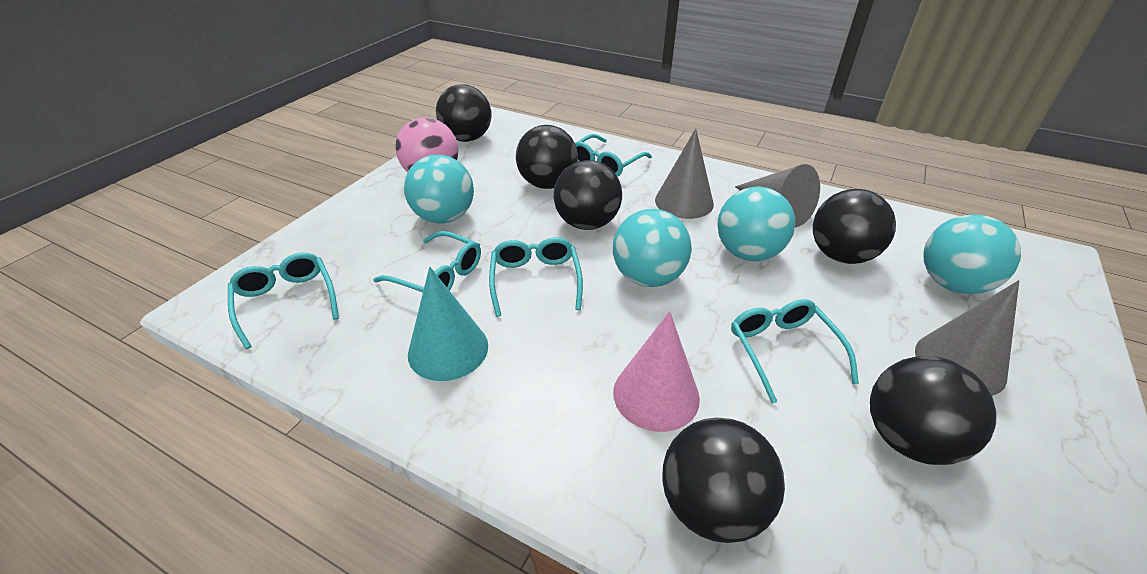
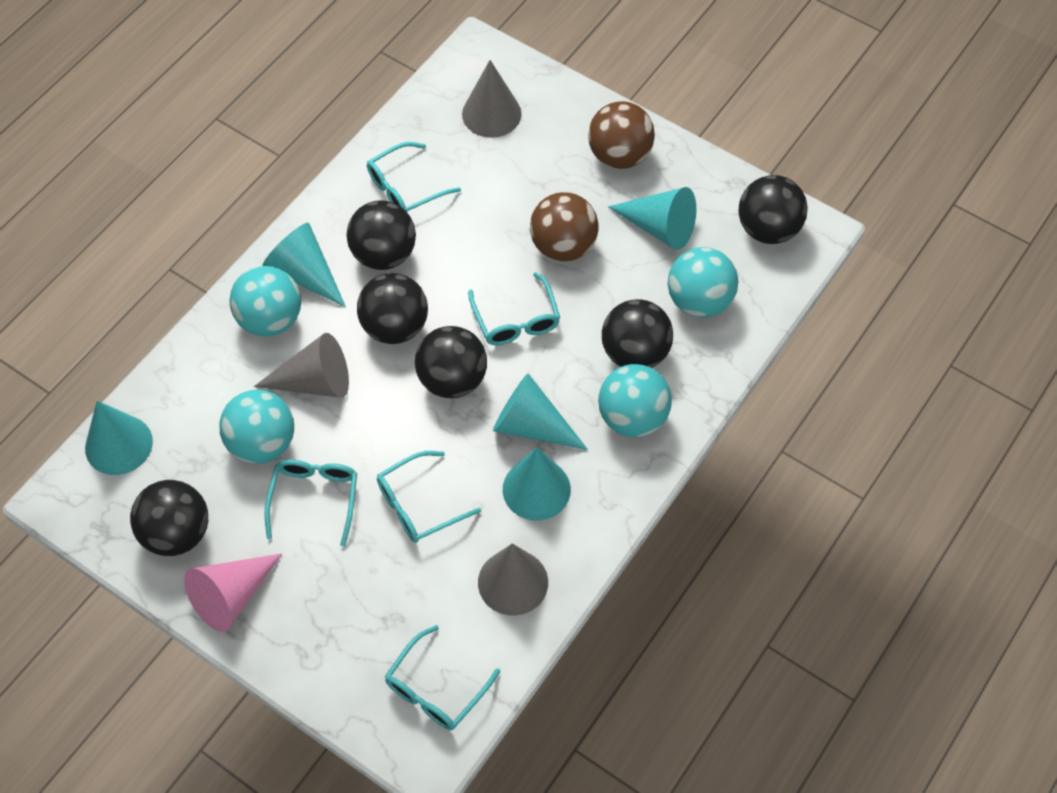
brown ball: none = 0 -> [530,192,598,261] [588,101,655,169] = 2
pink ball: [395,117,459,172] = 1 -> none = 0
turquoise cone: [408,267,488,381] = 1 -> [85,401,153,475] [262,223,346,307] [493,374,588,450] [503,447,571,521] [608,187,696,250] = 5

